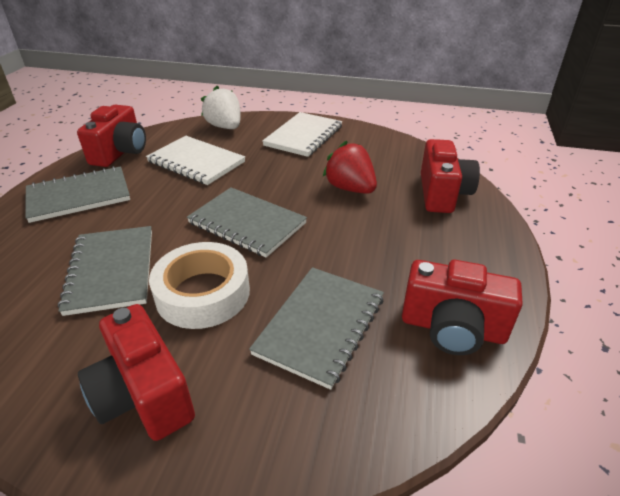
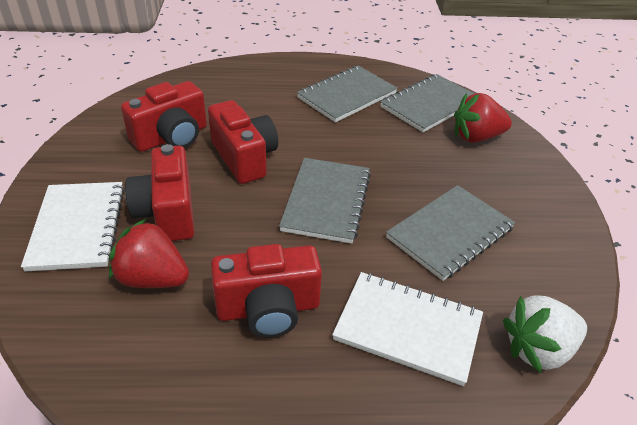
red strawberry: [323,141,377,194] = 1 -> [109,219,189,288] [454,93,512,143] = 2
white tape: [149,242,250,329] = 1 -> none = 0

